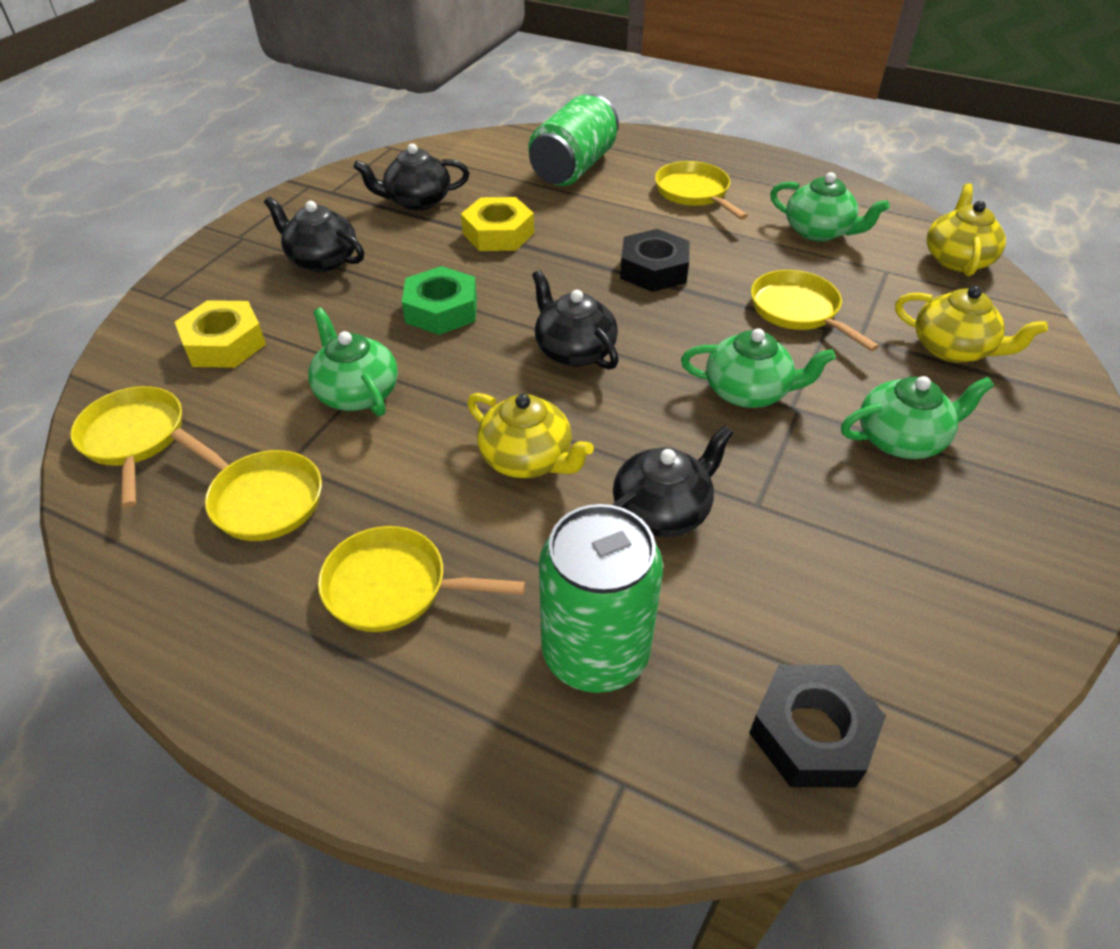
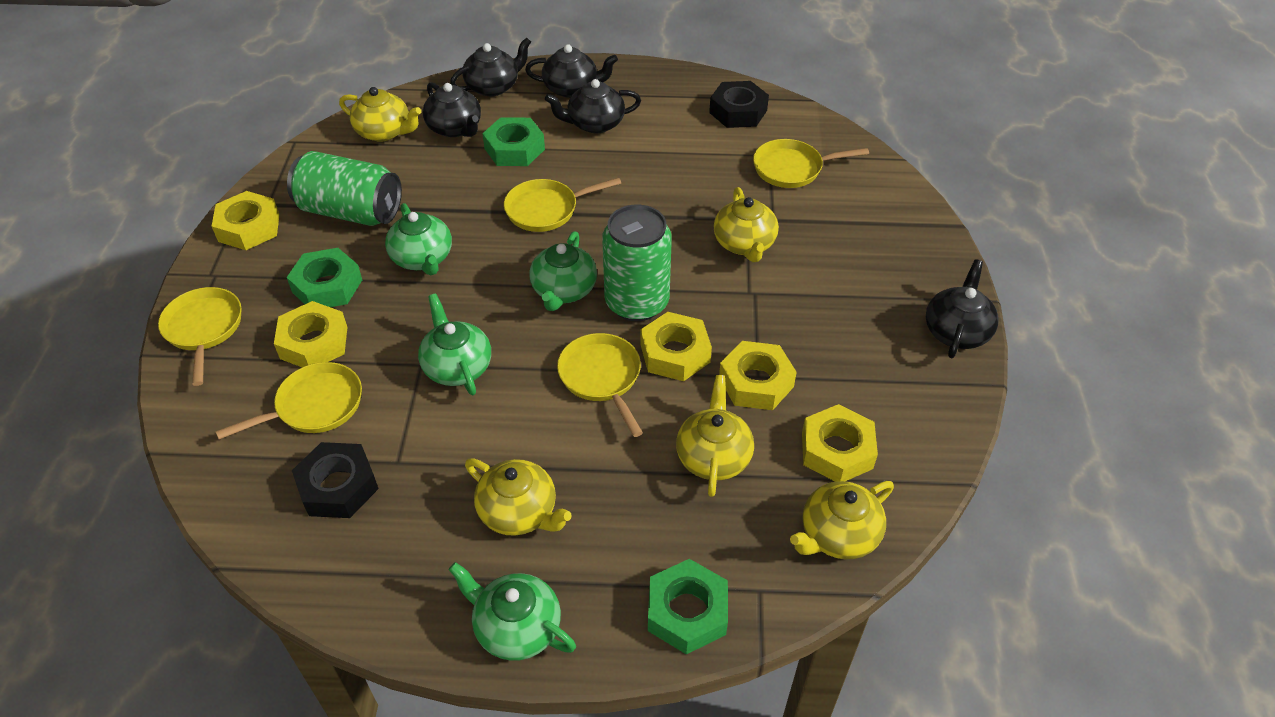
black teapot: [264,197,364,272] [354,144,469,211] [532,270,619,370] [612,426,733,537] = 4 -> [423,82,481,137] [450,38,531,96] [525,44,618,98] [545,79,641,133] [926,259,999,358] = 5
green nut: [402,266,477,335] = 1 -> [287,248,362,307] [482,117,545,166] [648,559,728,654] = 3
yellow nut: [175,300,266,368] [461,197,534,251] = 2 -> [212,191,280,250] [274,301,347,367] [640,312,712,381] [719,341,797,410] [802,404,878,482] = 5
yellow teapot: [467,393,594,478] [895,286,1048,363] [927,183,1006,276] = 3 -> [339,87,421,142] [465,458,572,536] [676,375,754,497] [714,187,779,262] [790,481,894,559] = 5

